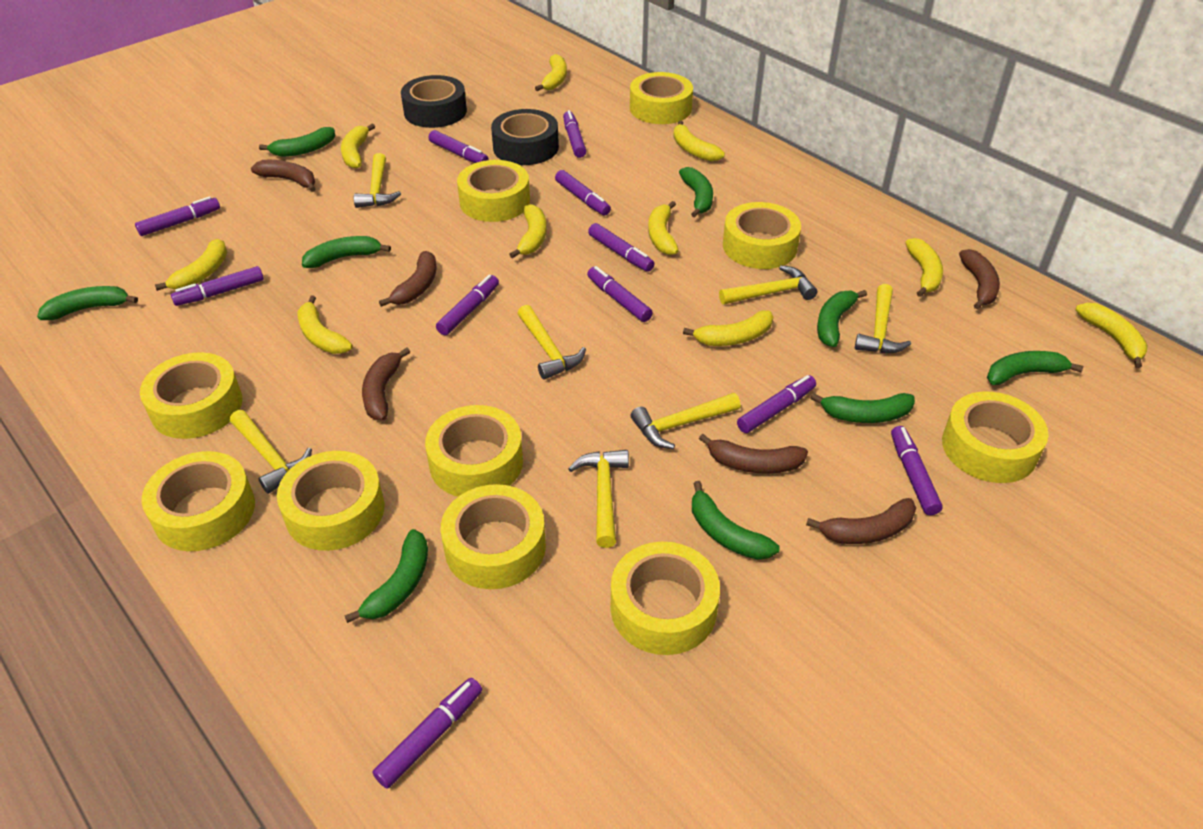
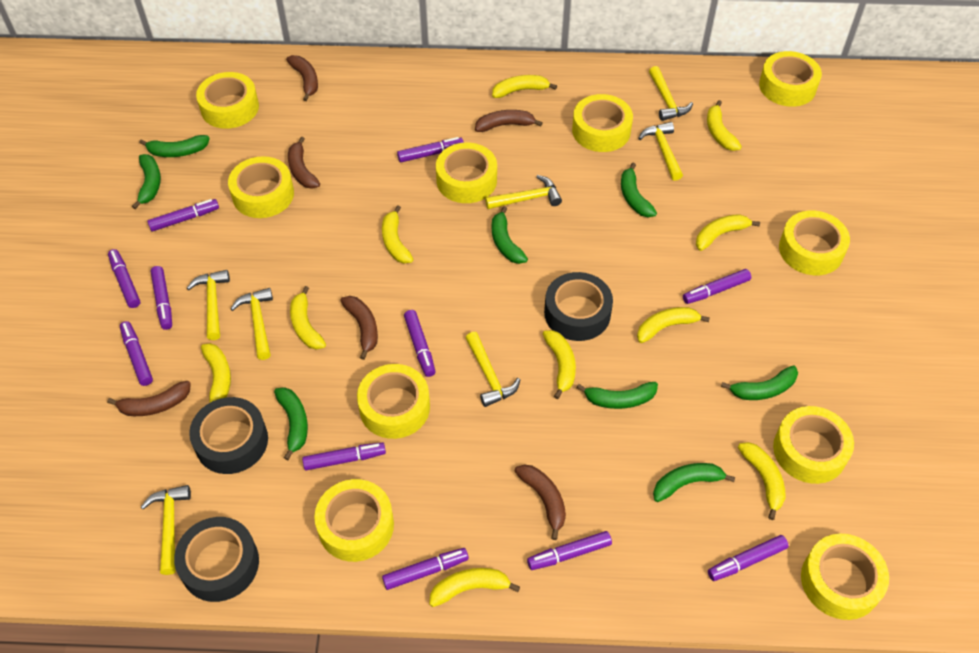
black tape: [401,75,467,128] [491,109,559,165] = 2 -> [174,517,259,602] [189,397,268,474] [544,272,613,341] = 3
green banana: [37,286,138,320] [259,127,335,157] [302,236,391,268] [344,529,428,623] [679,167,713,217] [692,481,780,560] [811,393,915,423] [817,290,867,347] [987,351,1083,385] = 9 -> [132,154,161,209] [139,135,210,157] [274,387,308,460] [492,206,528,264] [577,382,658,409] [621,163,657,217] [653,463,735,502] [721,365,798,400] = 8

